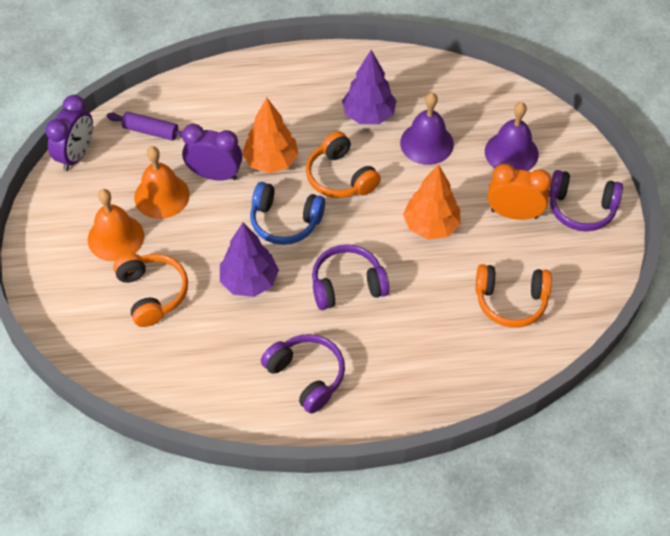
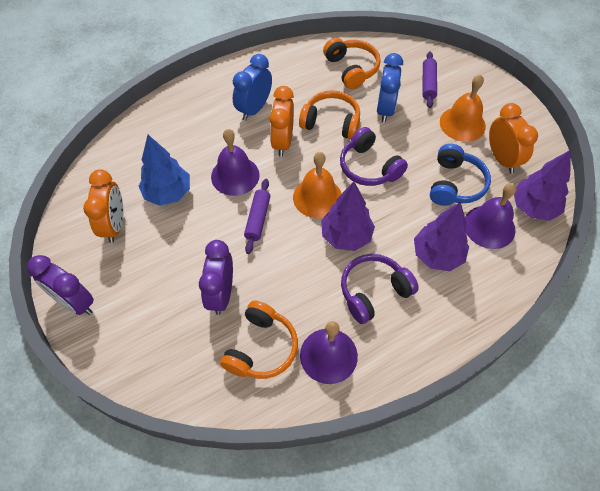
blue clock: none = 0 -> [233,54,272,121] [377,53,403,123] = 2
blue tree: none = 0 -> [139,135,190,206] = 1
orange clock: [488,164,552,220] = 1 -> [83,169,123,243] [269,86,294,157] [489,103,538,173] = 3
orange tree: [242,98,299,173] [403,164,461,240] = 2 -> none = 0
purple bell: [400,92,454,165] [485,102,539,171] = 2 -> [211,129,260,196] [300,321,358,384] [465,183,517,249] = 3
purple headphones: [261,334,345,413] [312,244,390,310] [549,170,623,231] = 3 -> [340,127,408,186] [341,254,419,324] = 2
purple rolling pin: [107,112,183,141] = 1 -> [244,179,270,254] [423,51,437,108] = 2
purple tree: [220,222,279,297] [342,50,397,124] = 2 -> [321,181,375,251] [414,202,469,271] [514,150,571,221] = 3

